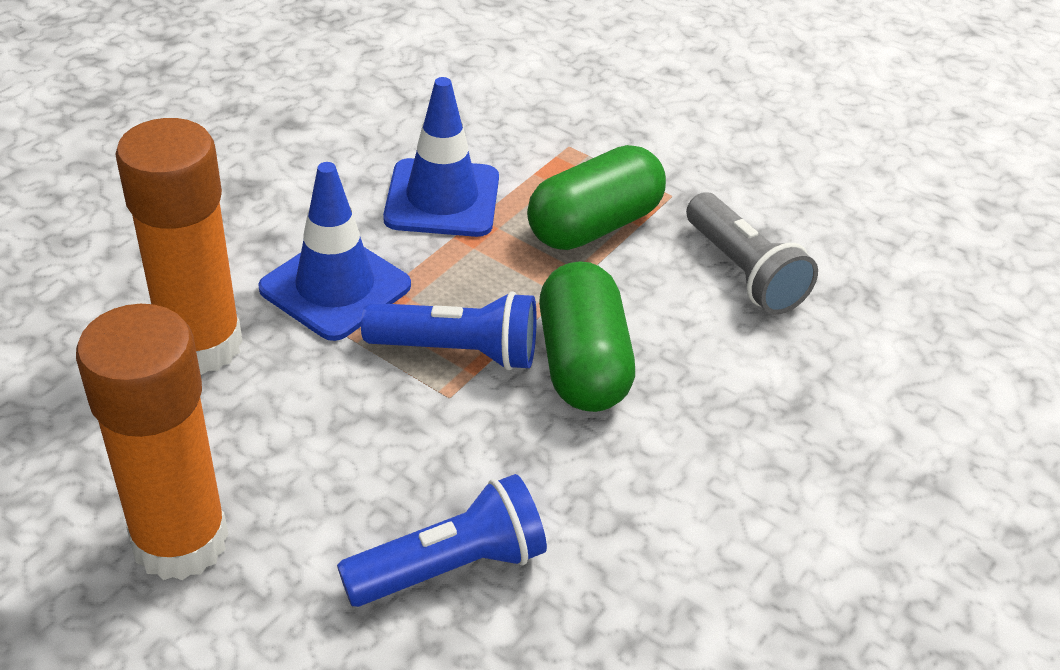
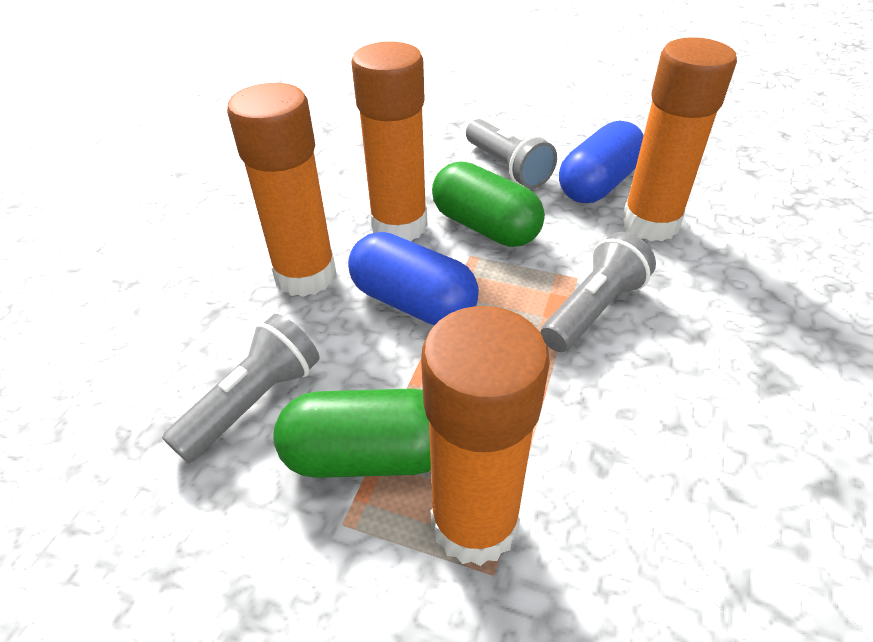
blue capsule: none = 0 -> [348,232,479,325] [559,120,644,203] = 2
blue flashlight: [337,474,547,607] [361,291,537,370] = 2 -> none = 0
blue traffic cone: [258,162,411,341] [383,77,499,237] = 2 -> none = 0
grey flashlight: [686,192,818,314] = 1 -> [162,314,319,463] [466,119,557,189] [540,232,656,352] = 3
orange glue stick: [76,304,228,580] [115,118,243,375] = 2 -> [227,83,337,297] [351,41,427,241] [421,306,550,566] [621,37,737,241] = 4

